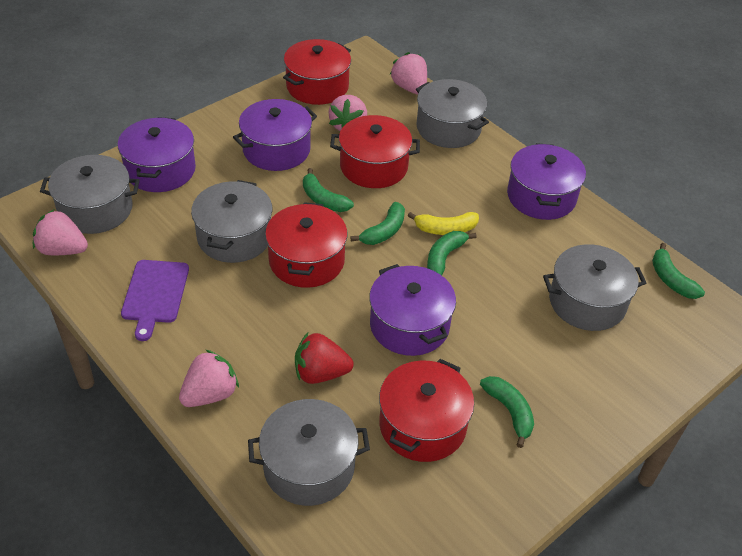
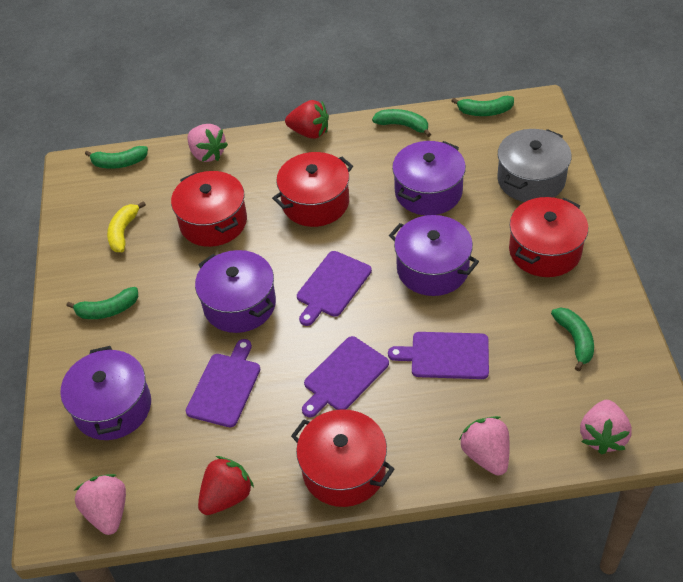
grey pot: [40,155,140,234] [191,180,272,263] [248,399,370,506] [416,79,489,148] [543,244,646,331] = 5 -> [497,129,572,202] = 1
purple cutting board: [121,260,189,341] = 1 -> [186,339,260,427] [297,251,372,326] [302,336,389,418] [388,332,489,379] = 4
red strawberry: [295,333,354,384] = 1 -> [198,456,254,515] [285,100,329,139] = 2

